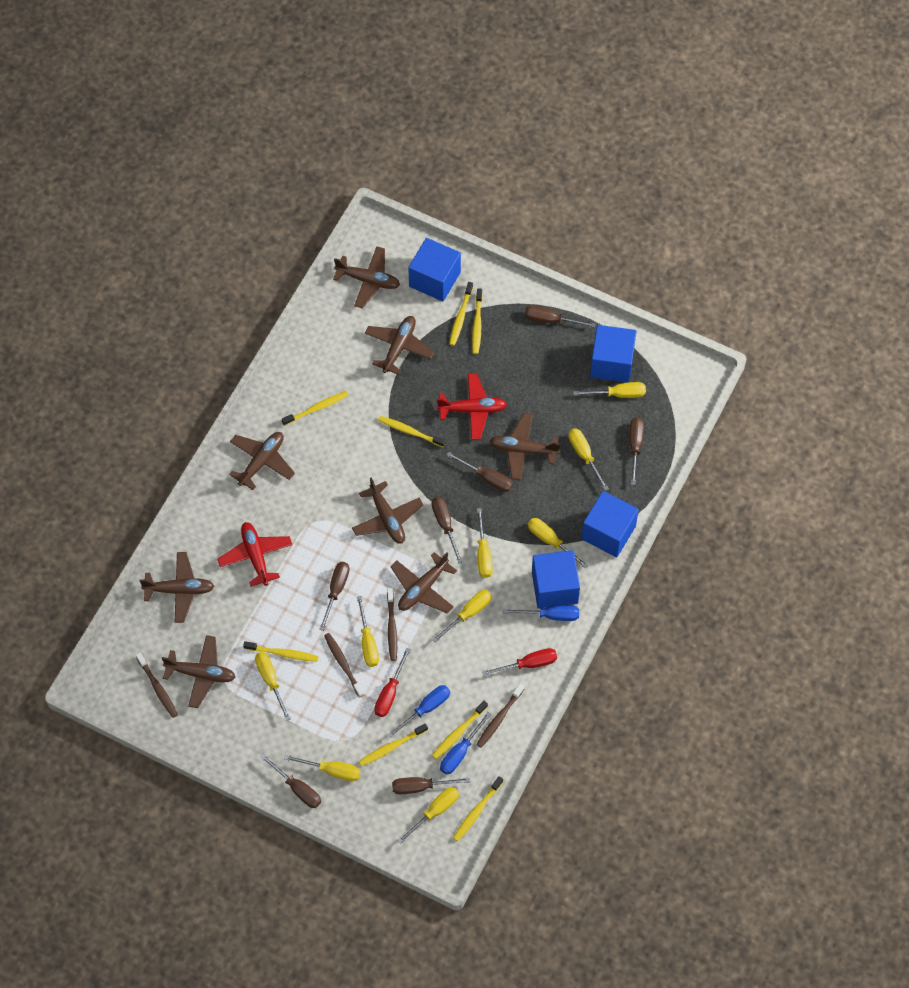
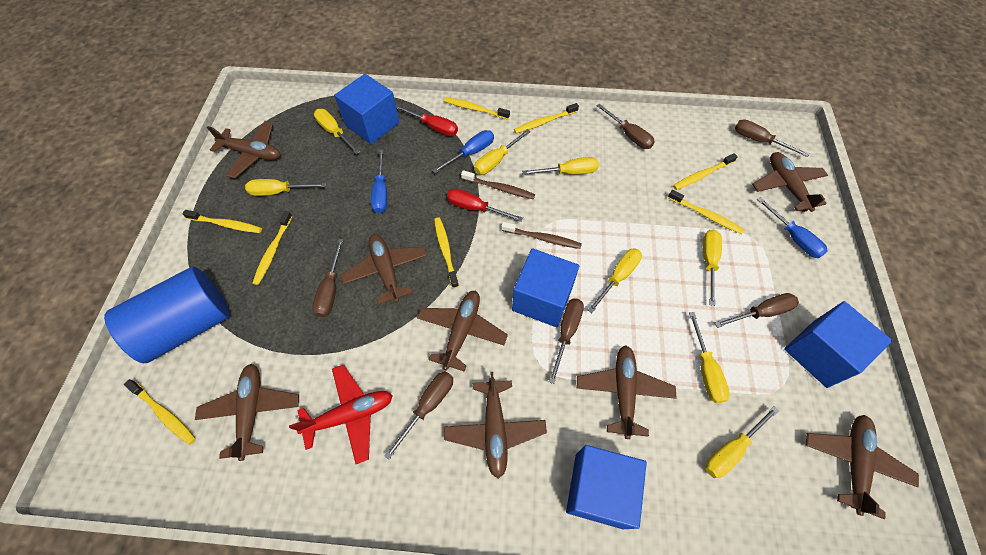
blue cylinder: none = 0 -> [104,266,230,364] = 1
brown screwdriver: [260,754,321,808] [319,562,350,631] [392,777,470,794] [432,497,463,564] [447,452,513,492] [524,305,595,328] [629,418,644,485] = 7 -> [312,239,344,317] [384,371,453,460] [549,298,584,384] [597,104,655,149] [715,293,799,328] [735,119,809,157] = 6
brown toothbrush: [136,652,178,718] [324,633,364,698] [387,588,397,661] [476,684,524,748] = 4 -> [461,170,535,199] [501,222,582,249] = 2
red plane: [217,522,292,587] [437,373,507,440] = 2 -> [289,365,393,464] = 1
yellow screwdriver: [255,652,291,721] [284,755,360,781] [357,596,379,667] [397,787,459,844] [432,590,492,643] [477,508,493,578] [528,518,588,568] [569,429,609,491] [573,382,646,398] = 9 -> [245,179,326,196] [314,109,360,154] [474,129,531,175] [522,157,599,175] [588,249,642,313] [689,312,730,403] [703,229,722,306] [705,406,779,478] = 8

